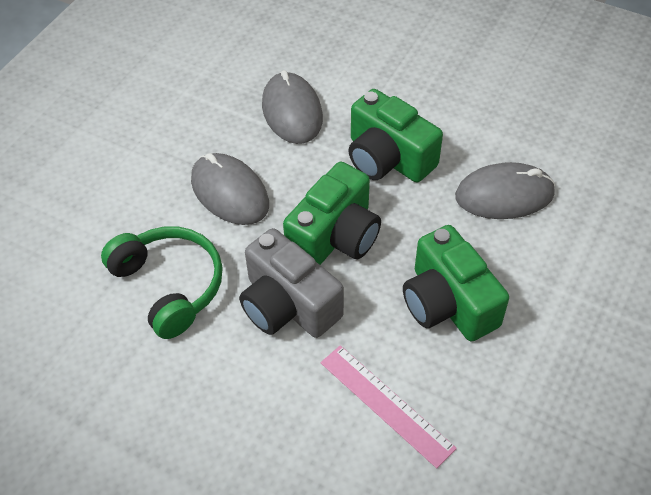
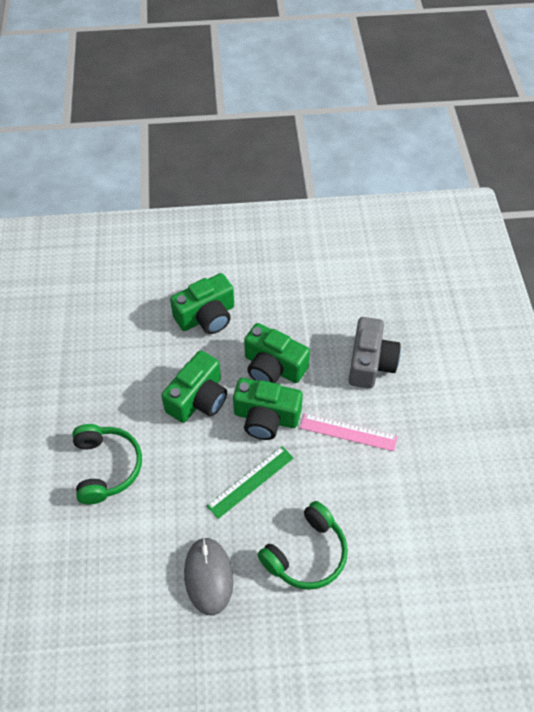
green camera: [283,162,381,265] [348,89,443,182] [403,225,509,342] = 3 -> [161,351,227,423] [170,273,234,334] [233,378,303,440] [244,323,310,383] = 4
green headphones: [101,226,223,339] = 1 -> [72,424,142,504] [258,501,348,590] = 2
green ruler: none = 0 -> [207,446,294,519] = 1
grey mouse: [191,153,269,225] [262,70,323,144] [455,162,555,219] = 3 -> [184,537,233,616] = 1

